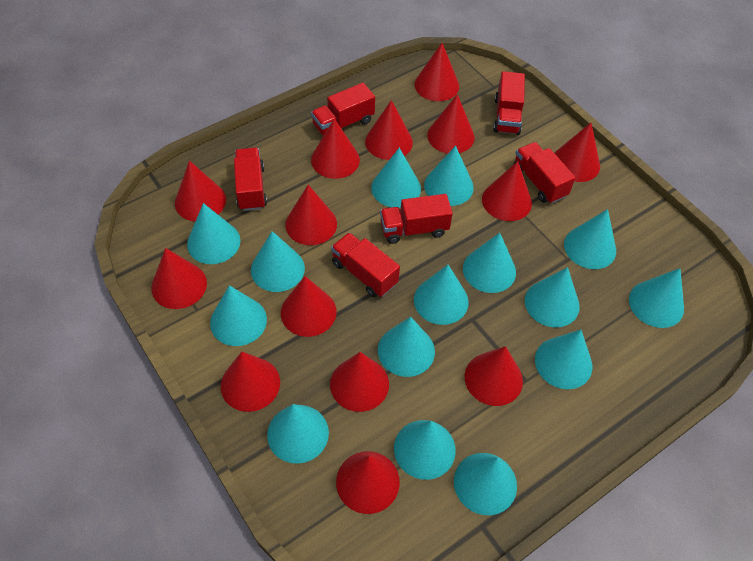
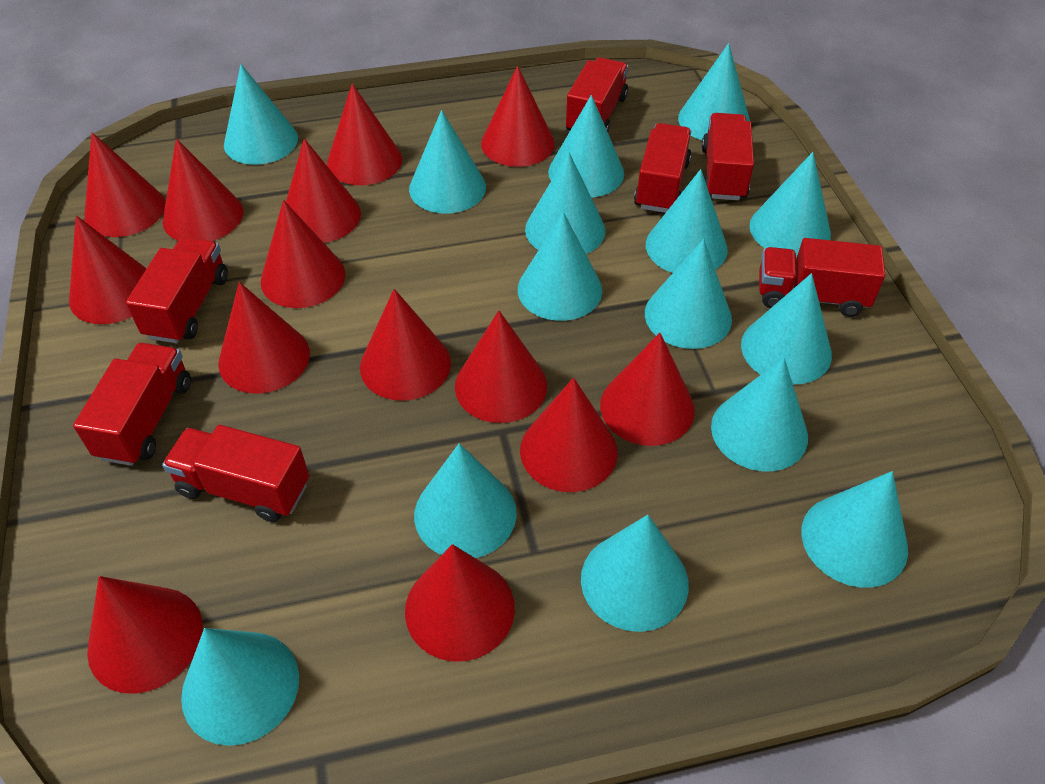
red truck: [234,148,267,211] [311,83,375,136] [331,233,400,297] [380,194,453,244] [493,71,525,135] [513,142,576,204] = 6 -> [73,343,191,466] [126,237,228,344] [162,425,309,522] [566,57,628,132] [634,123,691,213] [702,113,754,201] [759,238,885,317] = 7

